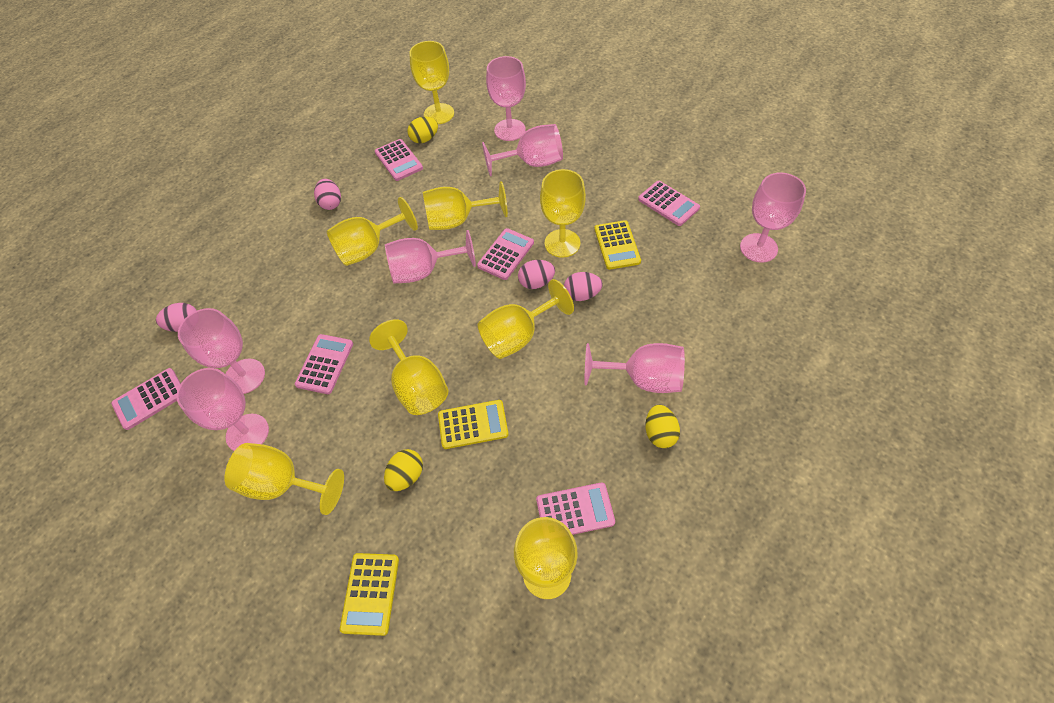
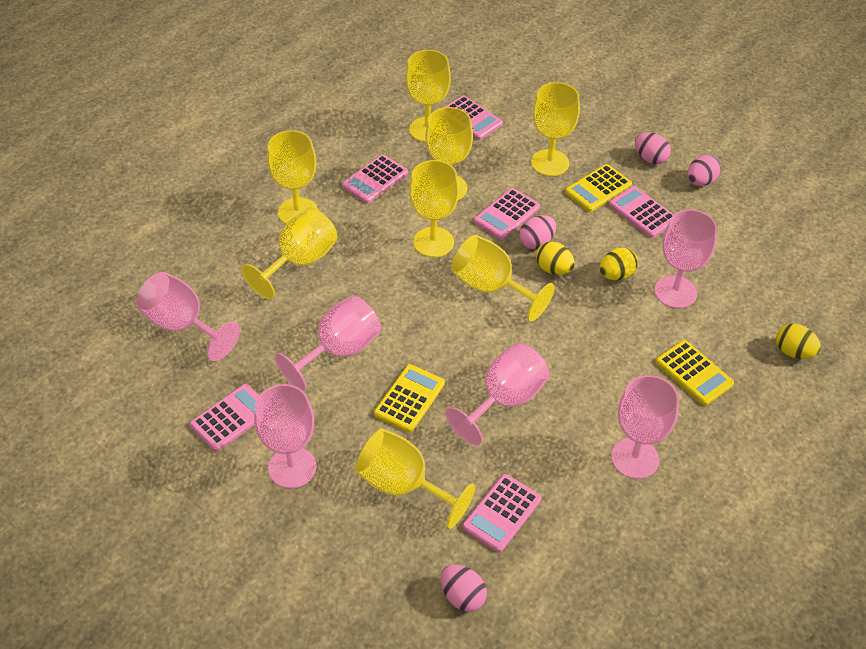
pink goblet: [176,368,269,451] [178,308,265,394] [385,230,476,284] [482,124,563,176] [486,56,526,141] [585,343,685,393] [740,173,806,263] = 7 -> [136,272,240,361] [254,384,316,488] [275,295,381,391] [446,343,550,446] [611,375,679,479] [655,209,717,308] = 6

